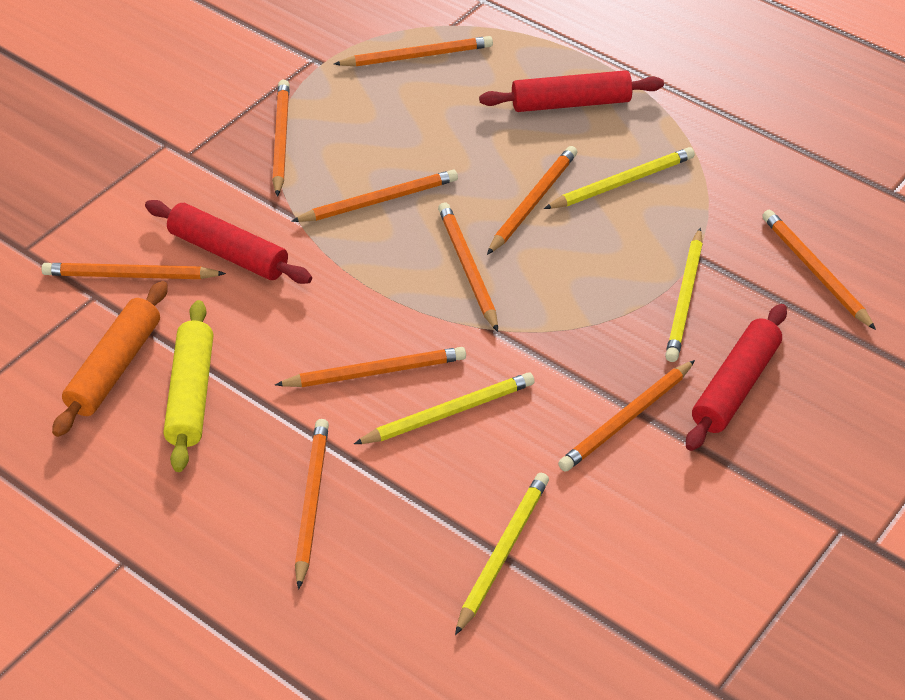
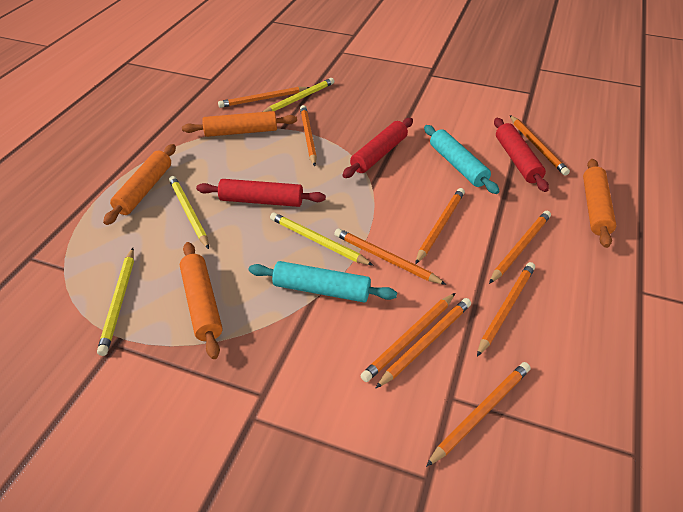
orange rolling pin: [52,281,168,437] = 1 -> [103,144,176,225] [180,242,223,359] [182,111,297,137] [583,159,616,248] = 4
turquoise rolling pin: none = 0 -> [249,261,397,302] [424,125,499,194] = 2
yellow rolling pin: [164,300,213,472] = 1 -> none = 0

